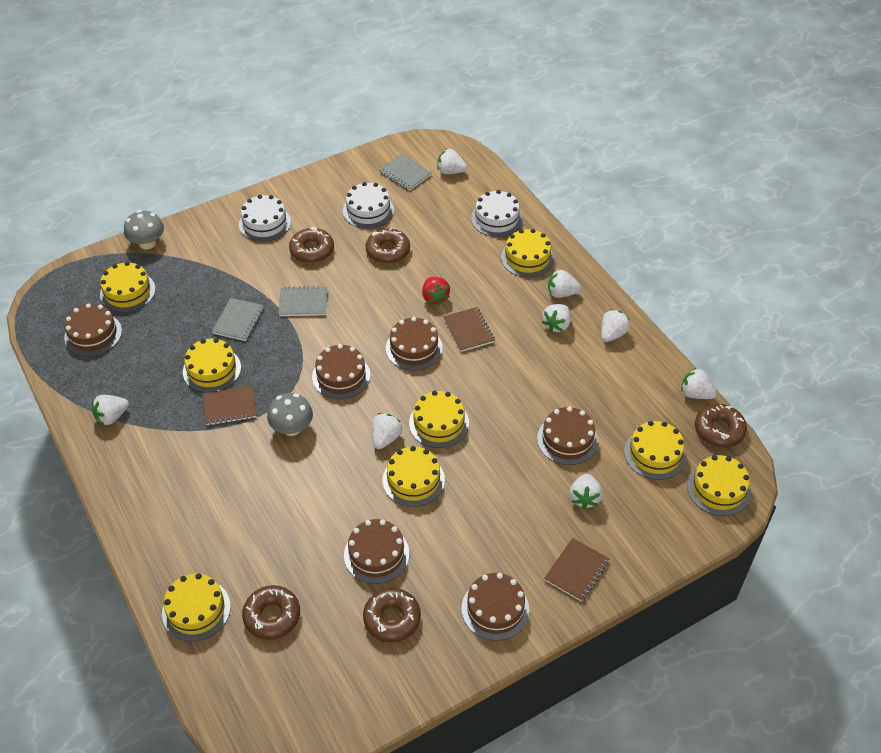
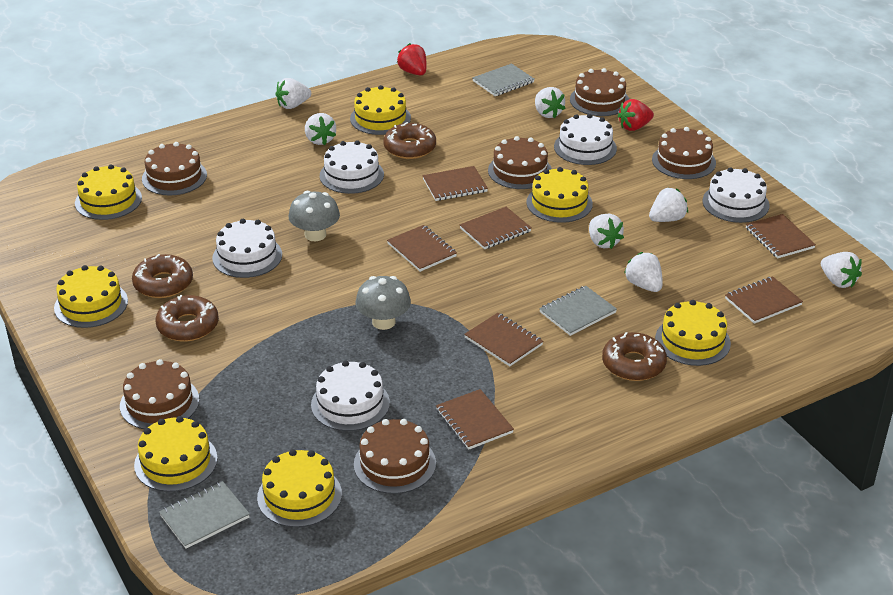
brown donut: [242,585,300,640] [289,227,334,263] [363,588,421,643] [365,228,410,264] [695,404,747,448] = 5 -> [132,254,193,298] [155,295,219,342] [383,122,436,159] [602,332,667,381] = 4
brown notebook: [203,385,257,426] [443,307,495,352] [544,538,609,602] = 3 -> [387,225,457,272] [422,166,488,201] [436,389,514,450] [460,207,532,249] [464,313,543,366] [725,276,803,324] [746,214,816,258] = 7
red strawberry: [422,277,450,305] = 1 -> [397,43,427,75] [617,99,654,131] = 2
white cake: [239,195,291,242] [343,182,394,228] [471,190,523,237] = 3 -> [212,219,282,278] [311,360,390,431] [320,140,384,194] [554,114,617,165] [703,167,769,223] = 5
white strawberry: [92,395,129,425] [372,413,403,449] [437,149,467,174] [542,304,571,332] [548,270,581,298] [570,474,603,509] [601,309,630,342] [681,368,717,399] = 8 -> [275,78,311,109] [305,113,336,145] [535,87,566,118] [589,214,624,249] [624,252,663,292] [649,188,688,222] [821,252,862,288] = 7
yellow cake: [100,262,155,312] [162,573,231,641] [183,338,241,393] [383,446,445,507] [409,391,469,448] [501,229,554,277] [624,421,686,480] [687,455,751,516] = 8 -> [54,265,128,328] [75,164,142,220] [134,416,217,492] [257,449,342,527] [350,85,411,135] [526,167,593,223] [655,300,731,366] = 7

